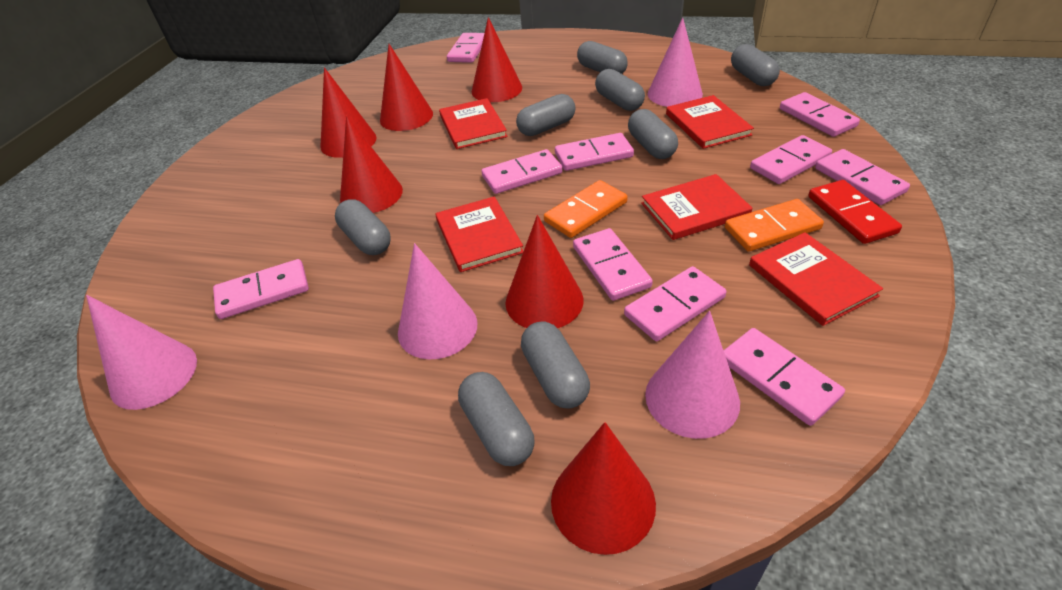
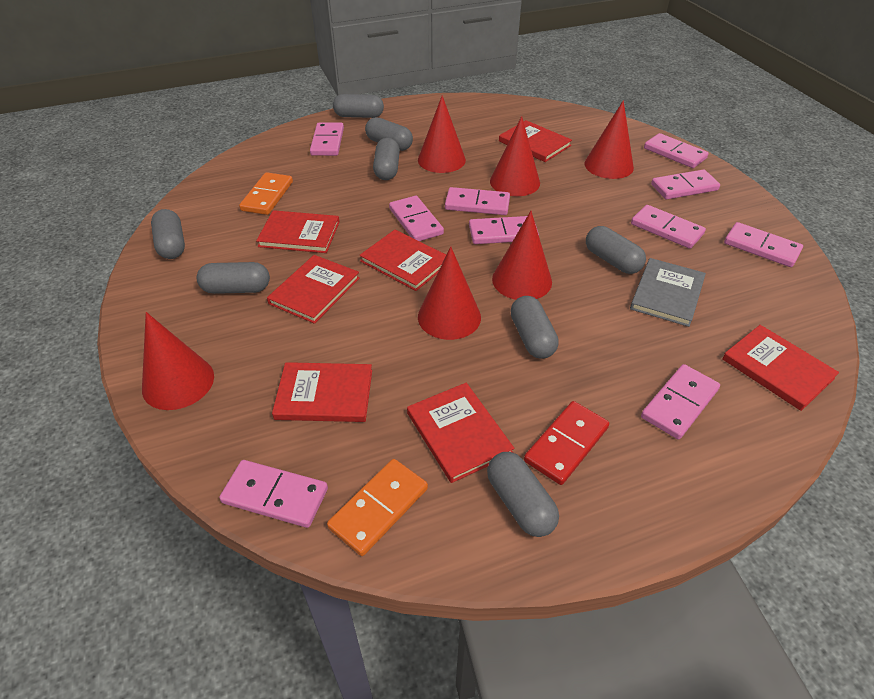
grey book: none = 0 -> [630,258,706,327] = 1
pink cone: [86,295,197,410] [398,243,478,360] [645,311,740,439] [648,17,703,107] = 4 -> none = 0
red book: [435,196,523,272] [439,98,508,149] [641,174,752,240] [666,95,754,149] [749,232,883,326] = 5 -> [256,210,340,253] [267,255,360,324] [272,362,372,422] [359,230,446,291] [407,383,514,483] [499,120,572,162] [722,325,839,411] = 7

